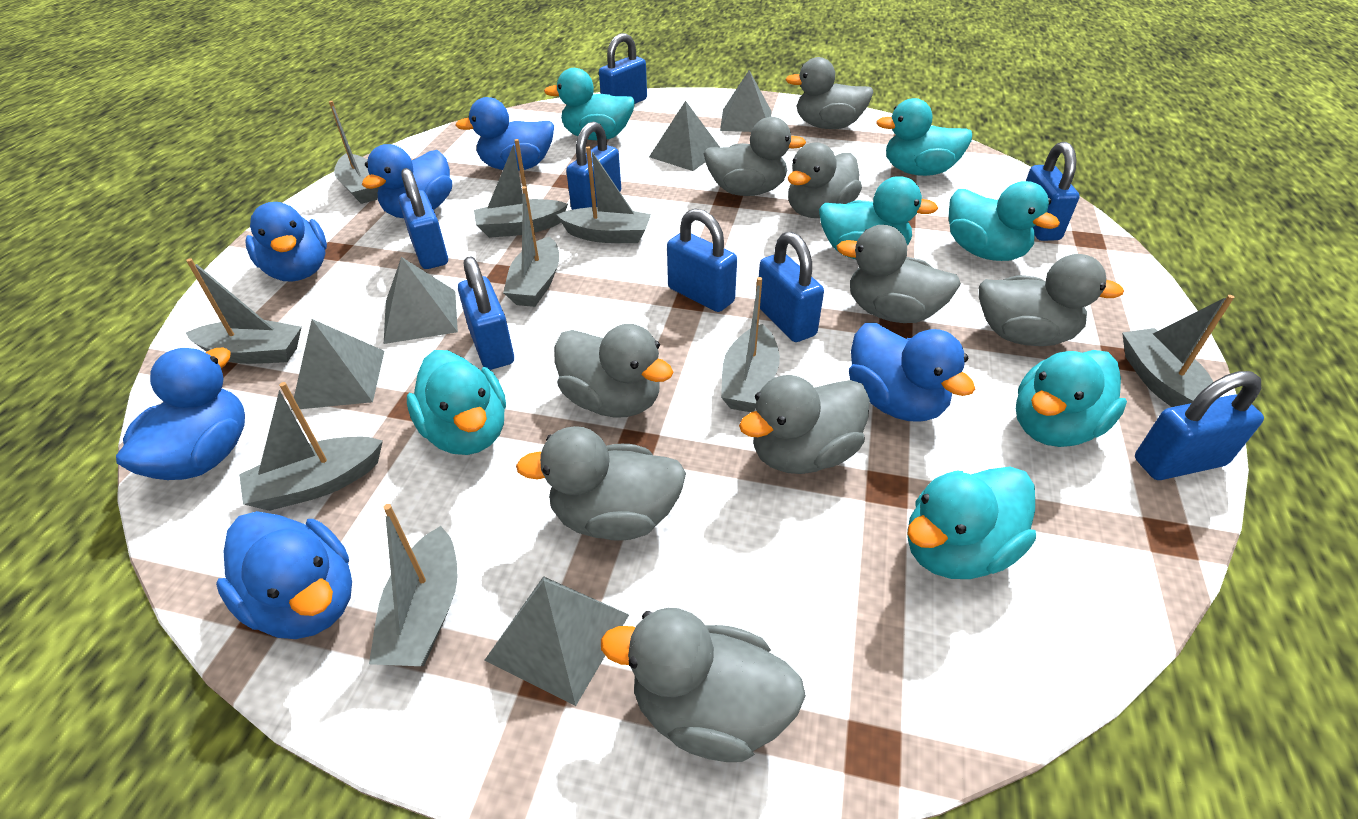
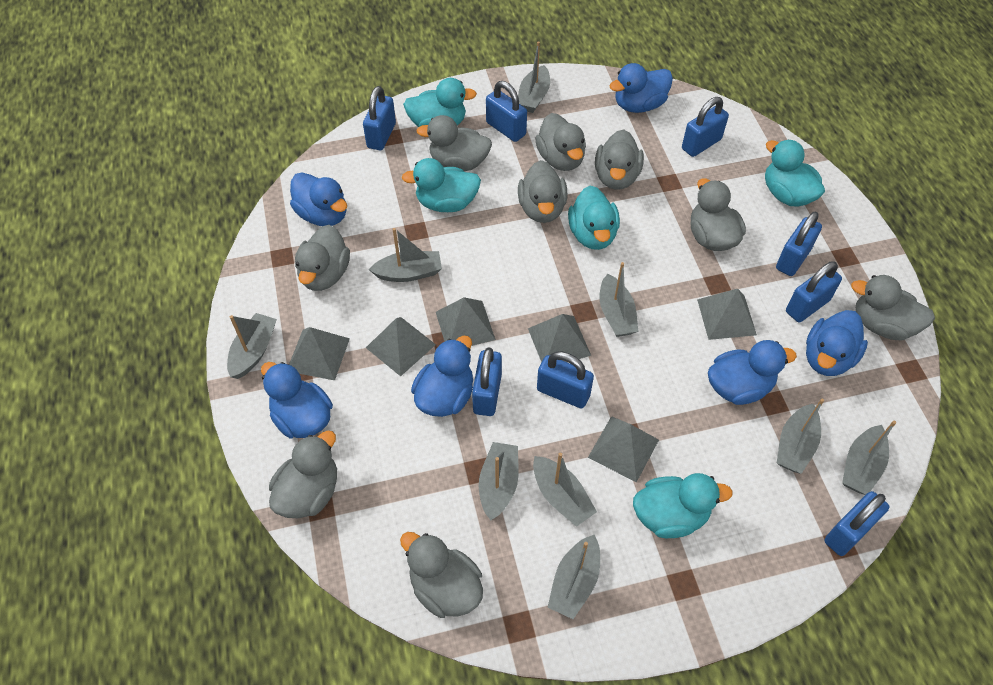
grey pyramid: [291,319,384,410] [384,257,458,344] [485,576,629,706] [649,100,720,171] [720,70,771,132] = 5 -> [289,327,350,380] [366,317,436,376] [436,297,496,346] [528,314,591,362] [588,416,659,482] [697,289,757,340] = 6
turquoise duck: [407,350,506,455] [544,68,635,140] [819,176,938,259] [876,98,972,176] [907,467,1036,579] [949,181,1060,261] [1016,350,1127,447] = 7 -> [401,158,481,212] [403,78,477,127] [568,186,620,250] [633,473,733,538] [765,140,825,206] = 5

